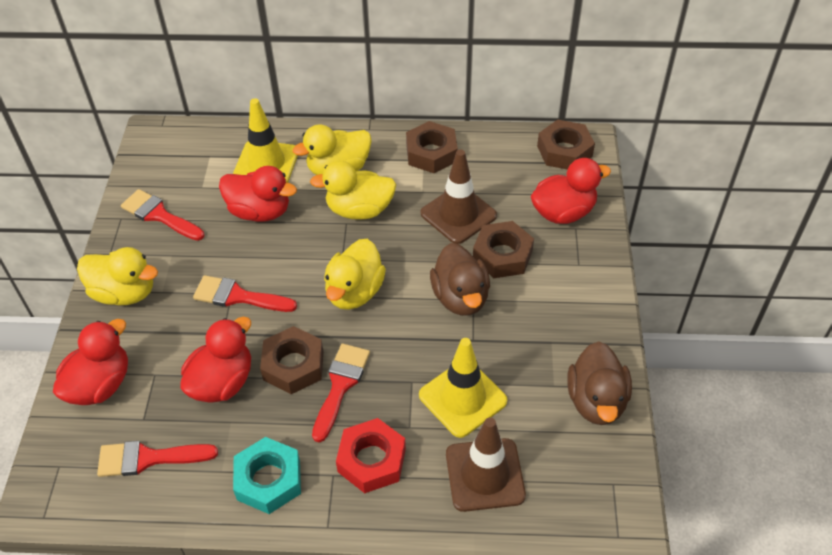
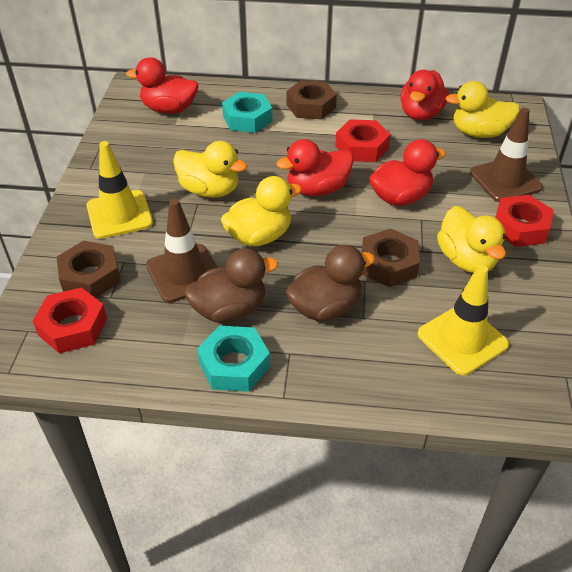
brown nut: [260,326,324,394] [406,121,458,173] [473,221,534,278] [537,119,595,170] = 4 -> [57,241,121,298] [286,80,337,119] [362,228,420,287] = 3
red brush: [97,441,218,477] [121,189,204,241] [193,275,297,312] [312,344,370,442] = 4 -> none = 0
red nut: [336,418,406,493] = 1 -> [33,287,107,353] [335,119,391,162] [495,195,554,247] = 3
turquoise nut: [233,437,301,514] = 1 -> [197,326,270,392] [222,92,272,133] = 2

